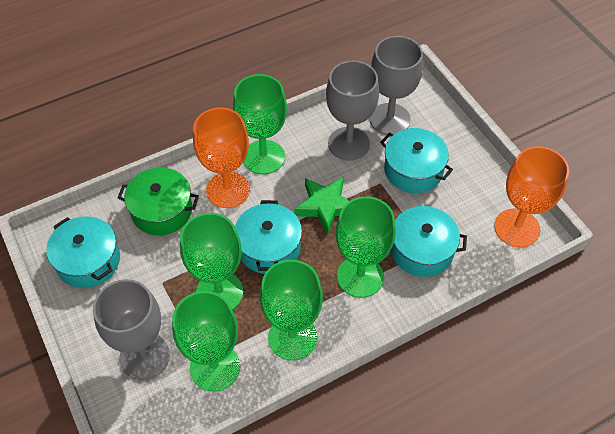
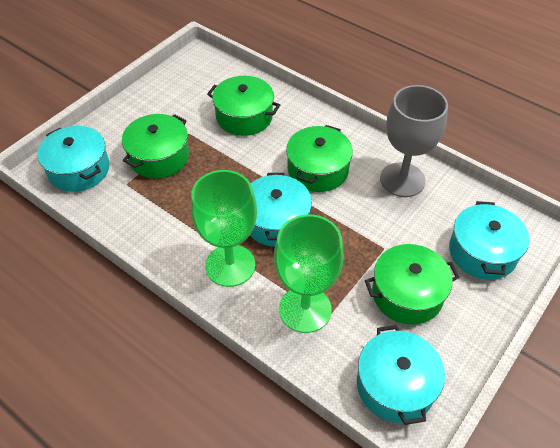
green goblet: [172,291,240,392] [180,213,243,310] [233,74,287,174] [260,260,323,361] [336,196,396,298] = 5 -> [191,170,257,287] [274,214,344,333] = 2
green pot: [118,167,199,236] = 1 -> [122,114,189,178] [207,76,280,136] [286,125,353,192] [365,244,460,325] = 4
green star: [294,177,349,235] = 1 -> none = 0
grey goblet: [93,279,170,380] [326,61,379,161] [370,36,423,135] = 3 -> [380,85,448,197] = 1
orange goblet: [193,107,250,208] [494,146,569,248] = 2 -> none = 0

